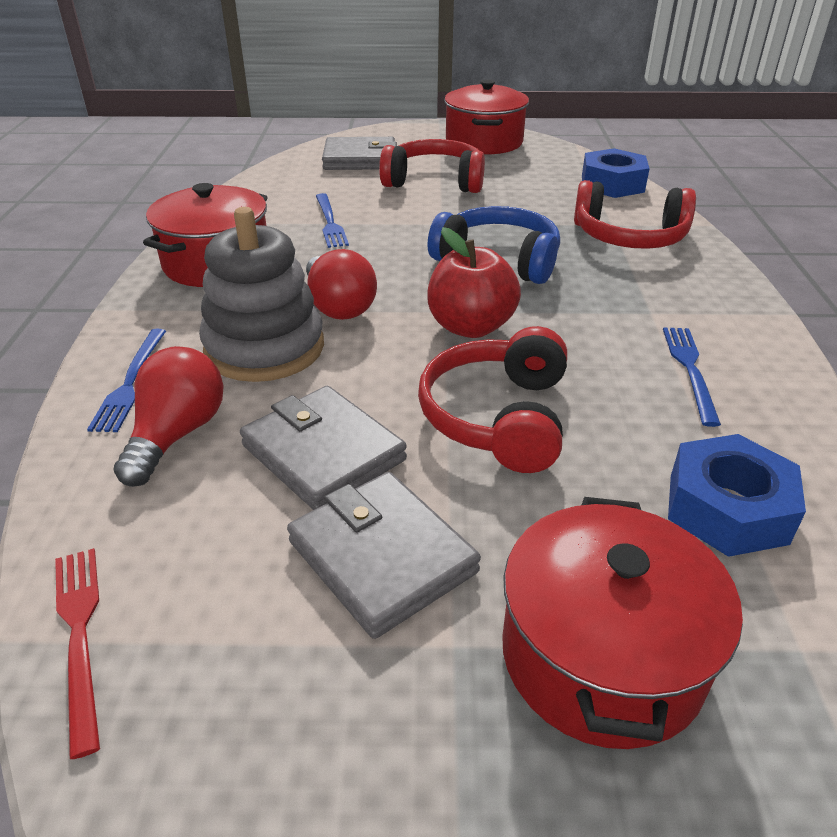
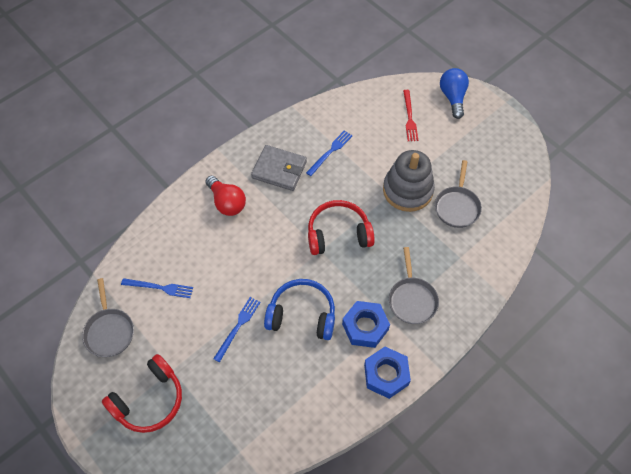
blue light bulb: none = 0 -> [440,68,469,119] = 1
grey pan: none = 0 -> [82,278,134,357] [389,247,439,324] [435,160,482,228] = 3
grey wallet: [240,386,407,510] [287,472,481,639] [322,137,397,170] = 3 -> [251,145,307,191] = 1
red apple: [427,227,521,338] = 1 -> none = 0
red headphones: [379,139,485,193] [418,326,567,473] [574,180,696,249] = 3 -> [102,354,182,433] [308,200,375,255] = 2
red light bulb: [113,346,224,487] [306,249,377,320] = 2 -> [205,176,246,216] = 1
red pot: [143,183,267,287] [444,79,529,155] [502,497,743,749] = 3 -> none = 0

